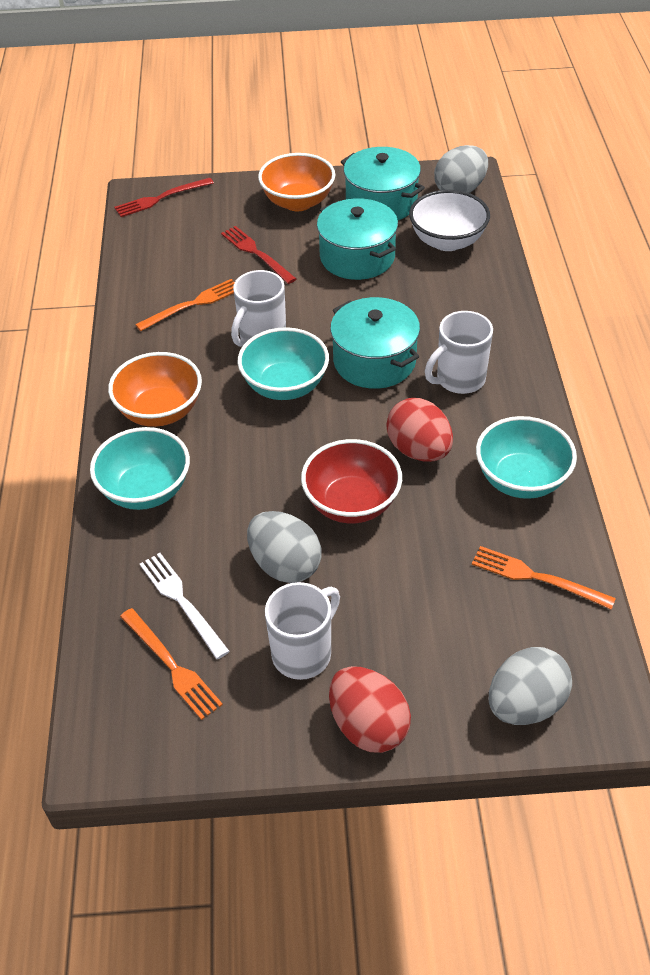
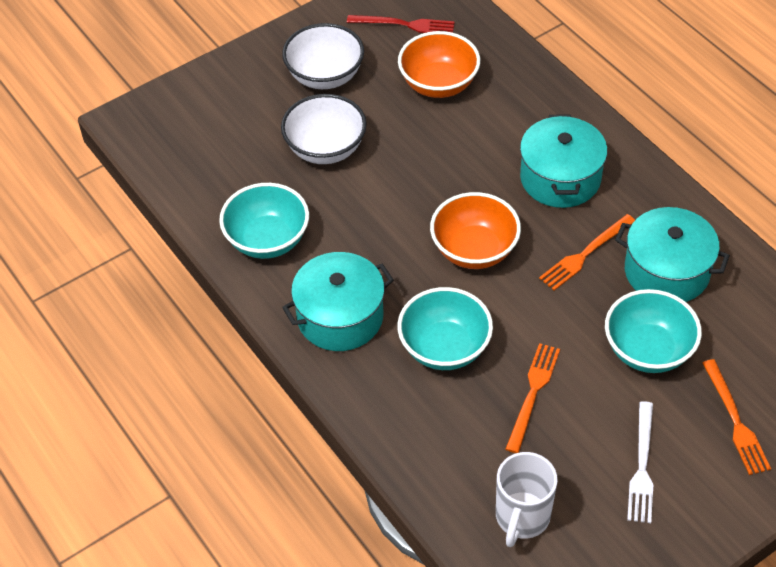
grey egg: [247,511,322,583] [434,145,488,193] [489,647,572,725] = 3 -> none = 0
red bowl: [301,439,402,523] = 1 -> none = 0
red egg: [329,666,411,753] [386,398,453,462] = 2 -> none = 0
red fork: [114,178,214,217] [221,226,296,284] = 2 -> [347,15,455,33] = 1
white bowl: [409,190,490,251] = 1 -> [281,94,367,164] [282,23,364,89] = 2
white mug: [231,270,286,347] [265,582,340,680] [425,311,493,394] = 3 -> [496,452,558,547] = 1

